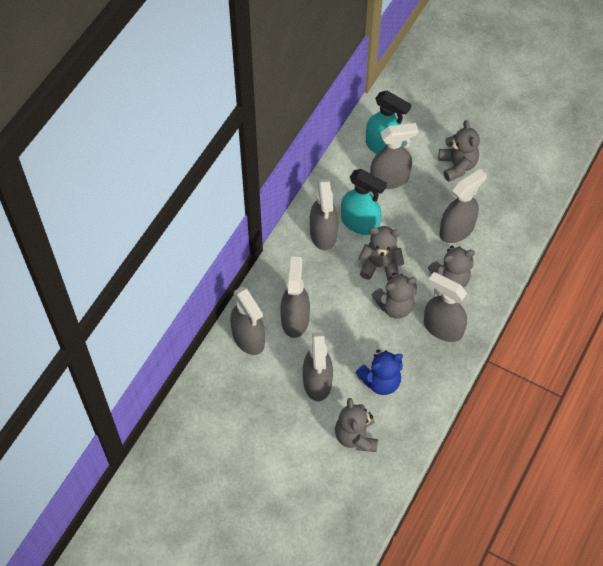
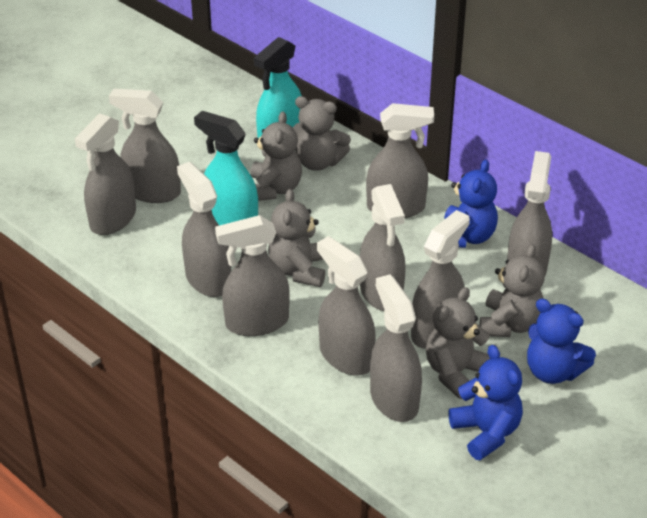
blue teddy bear: [356,350,403,395] = 1 -> [444,159,498,248] [449,345,523,460] [527,299,596,384] = 3
grey spray bottle: [230,286,265,355] [280,256,310,338] [303,332,333,401] [310,179,338,250] [370,123,418,189] [424,272,467,342] [439,169,487,243] = 7 -> [75,113,136,235] [109,89,181,203] [177,162,231,297] [215,215,290,336] [317,236,376,376] [360,184,406,311] [366,103,434,218] [370,274,422,422] [411,210,470,349] [507,151,552,276] = 10

